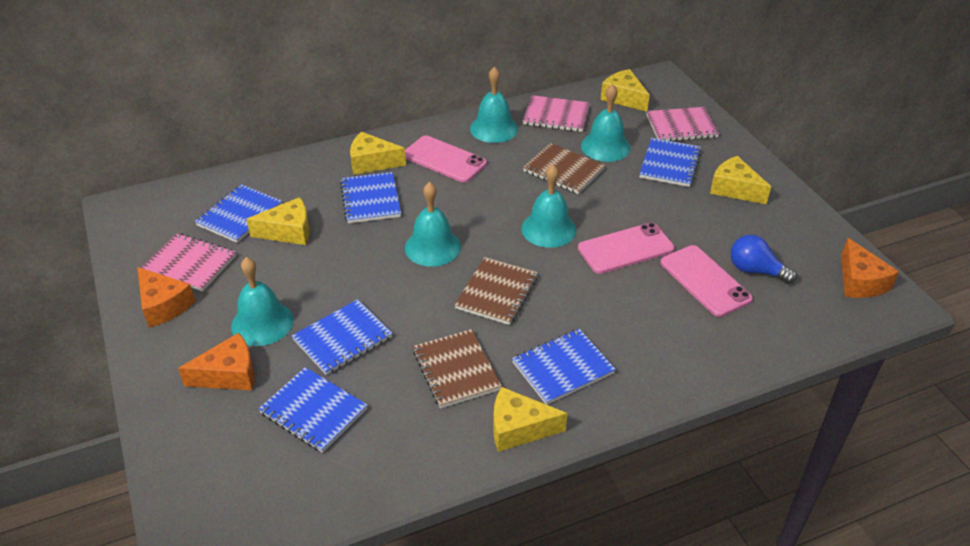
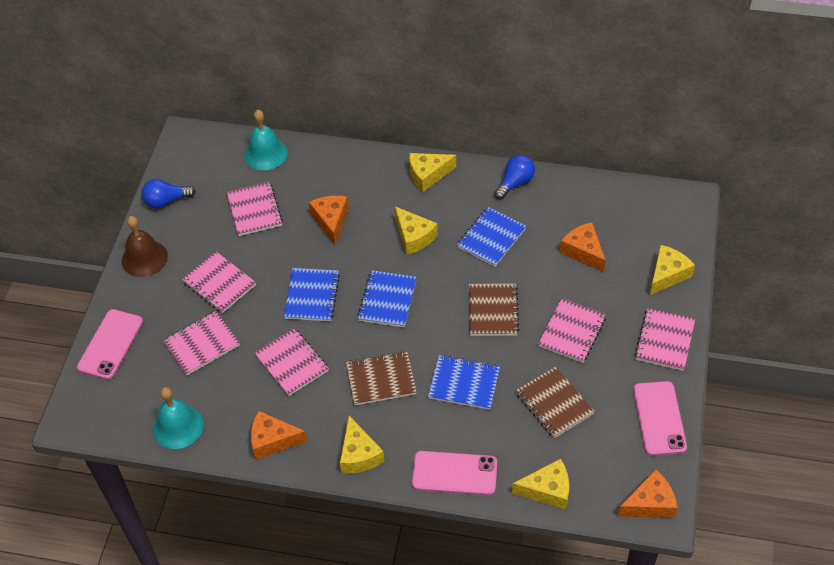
blue light bulb: [731,235,797,284] = 1 -> [141,179,196,208] [494,155,535,199] = 2
blue notebook: [195,184,282,243] [259,367,368,453] [292,299,393,375] [340,172,401,223] [512,329,616,405] [640,138,701,187] = 6 -> [284,268,340,321] [358,270,417,328] [428,355,500,410] [457,207,526,267] = 4
brown bell: none = 0 -> [122,216,168,277] = 1
orange cheese: [137,267,195,328] [178,333,254,391] [841,238,899,298] = 3 -> [251,410,307,460] [309,195,349,244] [560,222,606,272] [618,470,678,518] = 4
pink notebook: [141,233,236,292] [523,95,590,132] [646,107,719,141] = 3 -> [163,311,240,375] [182,252,256,313] [227,182,283,236] [254,328,329,396] [538,298,606,363] [635,308,695,371] = 6
turquoise bell: [231,257,293,346] [405,182,461,267] [470,66,518,143] [521,165,576,248] [581,84,631,162] = 5 -> [153,387,204,449] [244,110,288,170] = 2

